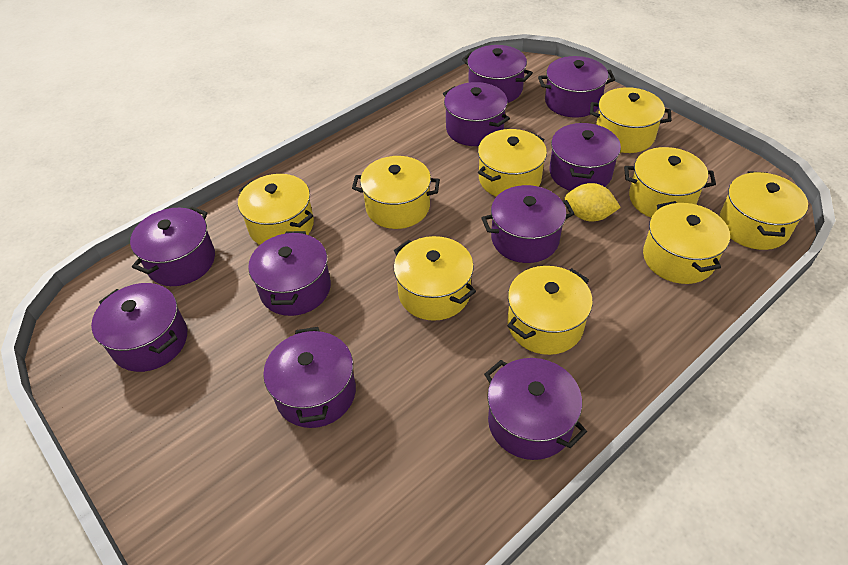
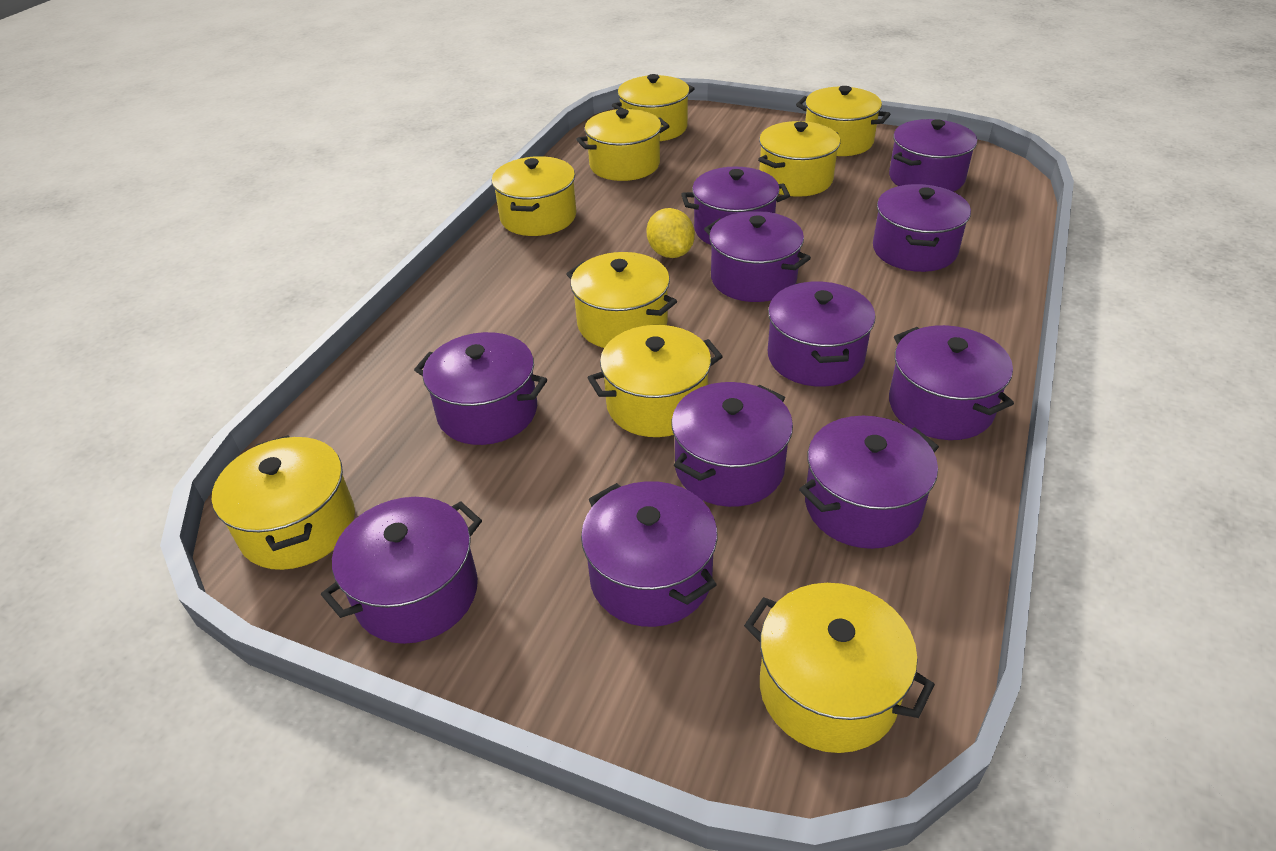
purple pot: [91,283,187,372] [130,207,215,286] [248,231,331,316] [263,327,356,428] [443,82,510,146] [462,45,533,103] [481,185,574,263] [484,358,587,460] [538,56,615,118] [549,123,621,191] = 10 -> [321,497,482,644] [414,332,547,445] [581,481,717,627] [671,382,793,507] [681,167,790,246] [704,211,811,302] [768,282,876,387] [799,416,939,549] [873,184,971,272] [889,119,977,192] [889,325,1014,440] = 11

